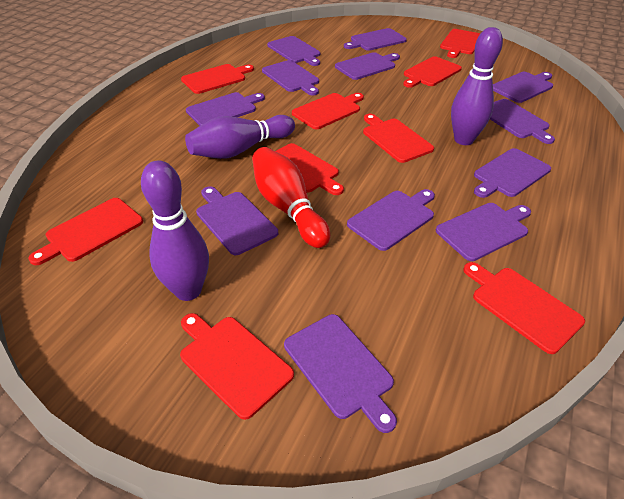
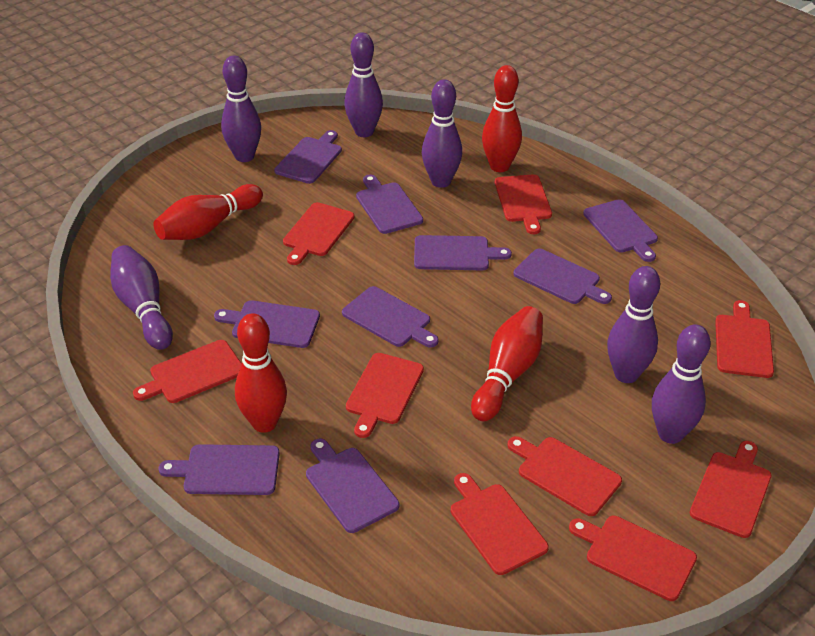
purple bowling pin: [141,160,209,301] [185,115,295,159] [451,27,503,145] = 3 -> [110,245,173,350] [221,56,261,162] [344,32,383,137] [422,79,462,188] [607,266,660,383] [652,325,711,444] = 6
purple cutting board: [186,92,265,126] [196,186,278,255] [262,60,319,95] [267,36,320,66] [284,314,397,433] [335,52,400,80] [344,28,407,51] [347,189,435,251] [436,203,531,261] [474,148,551,198] [490,99,555,144] [493,72,553,103] = 12 -> [159,444,280,495] [214,300,320,348] [274,130,342,184] [306,439,399,533] [342,286,439,348] [356,175,423,234] [414,235,512,270] [514,248,612,304] [583,199,658,262] = 9
red bowling pin: [252,147,330,248] = 1 -> [153,184,263,240] [235,313,287,433] [471,306,543,421] [482,65,522,172] = 4

